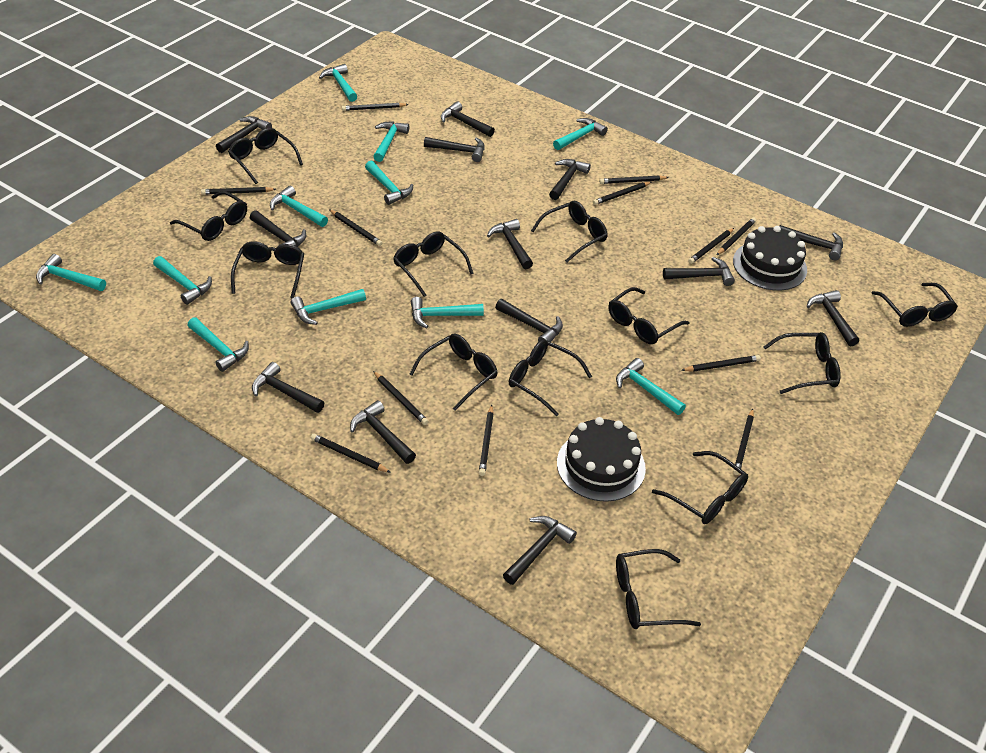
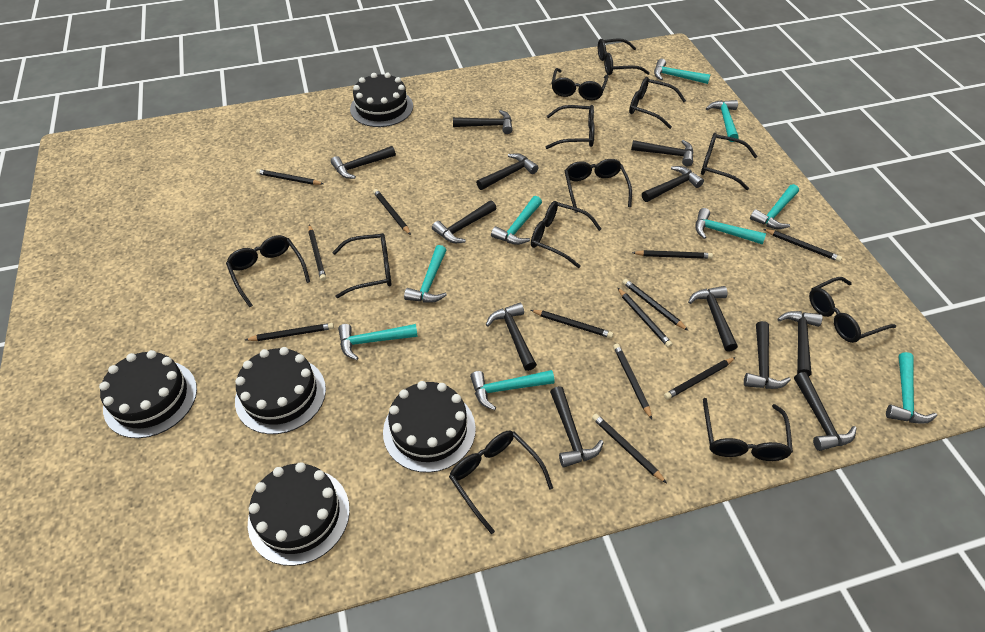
black cake: [557,417,646,502] [733,226,807,291] = 2 -> [99,350,197,438] [235,347,326,434] [248,462,350,566] [350,73,413,127] [383,381,476,473] = 5
black hammer: [216,116,272,153] [250,210,306,247] [252,362,324,413] [350,400,416,464] [424,137,485,162] [441,101,495,137] [487,219,533,269] [495,299,563,342] [503,516,577,585] [549,159,591,200] [663,257,735,286] [779,225,843,260] [807,290,859,346] = 13 -> [331,146,396,179] [432,200,496,243] [453,110,513,134] [476,153,539,190] [486,303,537,371] [550,386,604,468] [631,140,694,166] [642,166,704,202] [688,286,738,352] [744,321,791,389] [778,311,822,376] [794,372,857,451] = 12
turquoise hammer: [36,254,106,291] [153,256,212,305] [187,317,249,372] [270,186,328,227] [291,289,366,325] [319,64,357,102] [365,161,413,205] [373,122,409,162] [411,297,484,328] [553,118,608,150] [616,358,686,415] = 11 -> [338,324,418,360] [404,245,447,303] [470,370,555,410] [491,196,542,245] [654,59,710,84] [695,208,766,244] [706,100,739,142] [750,184,799,229] [886,352,937,424] = 9

